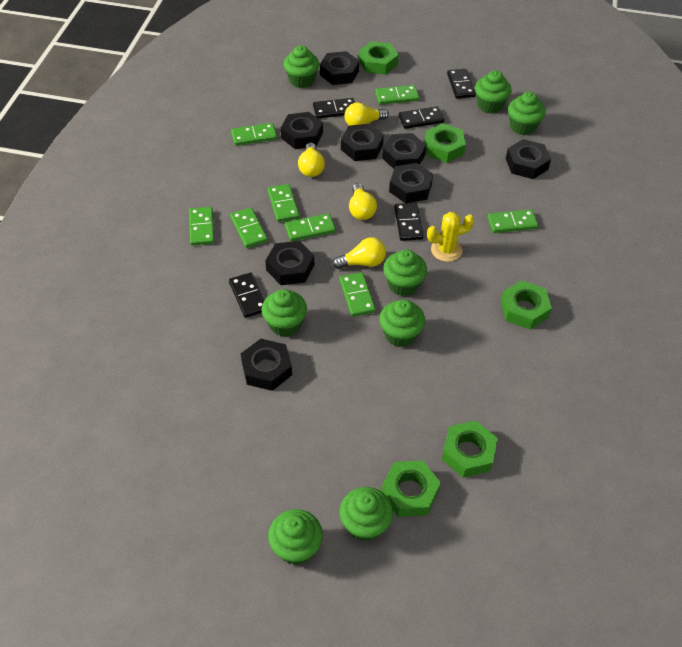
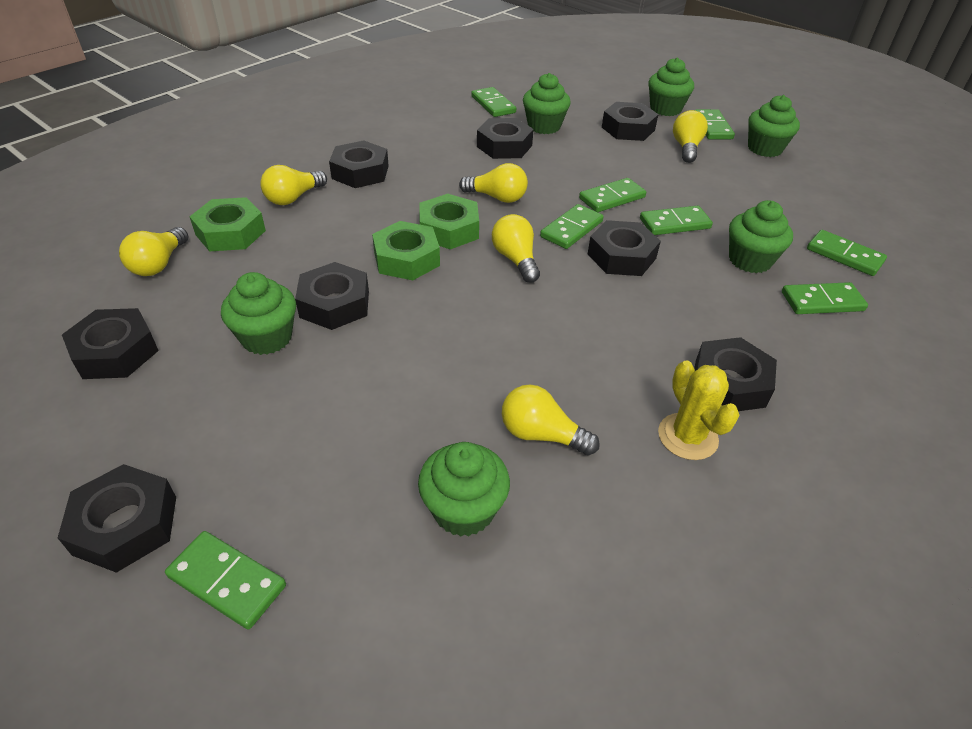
black domino: [229,272,264,318] [313,98,355,119] [394,203,424,241] [399,106,444,129] [447,69,476,99] = 5 -> none = 0
green cupcake: [262,289,307,337] [268,509,323,565] [284,46,319,88] [340,487,393,542] [379,299,425,347] [383,249,427,296] [475,70,512,114] [508,92,545,135] = 8 -> [221,272,296,355] [418,442,510,537] [523,73,571,134] [648,57,694,116] [729,200,793,273] [748,95,800,157] = 6
green nut: [359,41,398,75] [381,460,441,517] [424,123,466,163] [442,421,498,478] [501,280,552,329] = 5 -> [190,197,266,252] [372,221,440,281] [419,194,479,249] = 3
yellow light bulb: [298,143,325,177] [332,237,386,269] [345,102,389,126] [349,183,377,220] = 4 -> [119,227,188,276] [260,165,327,205] [459,163,528,203] [492,214,540,283] [502,385,600,456] [673,110,708,163] = 6

